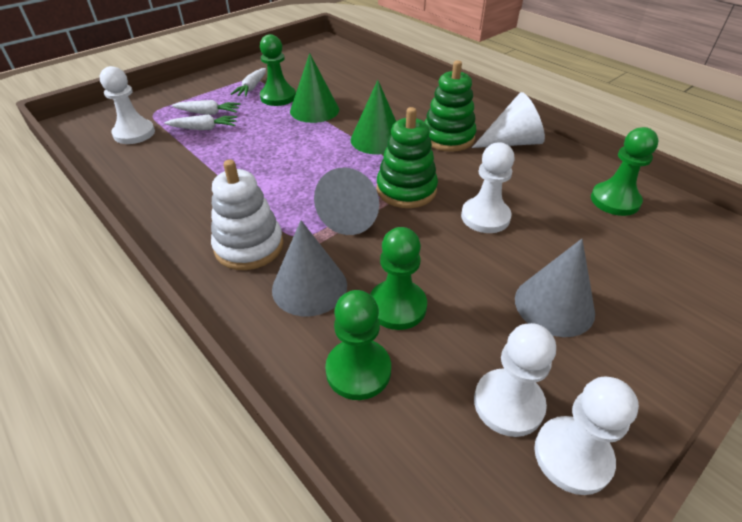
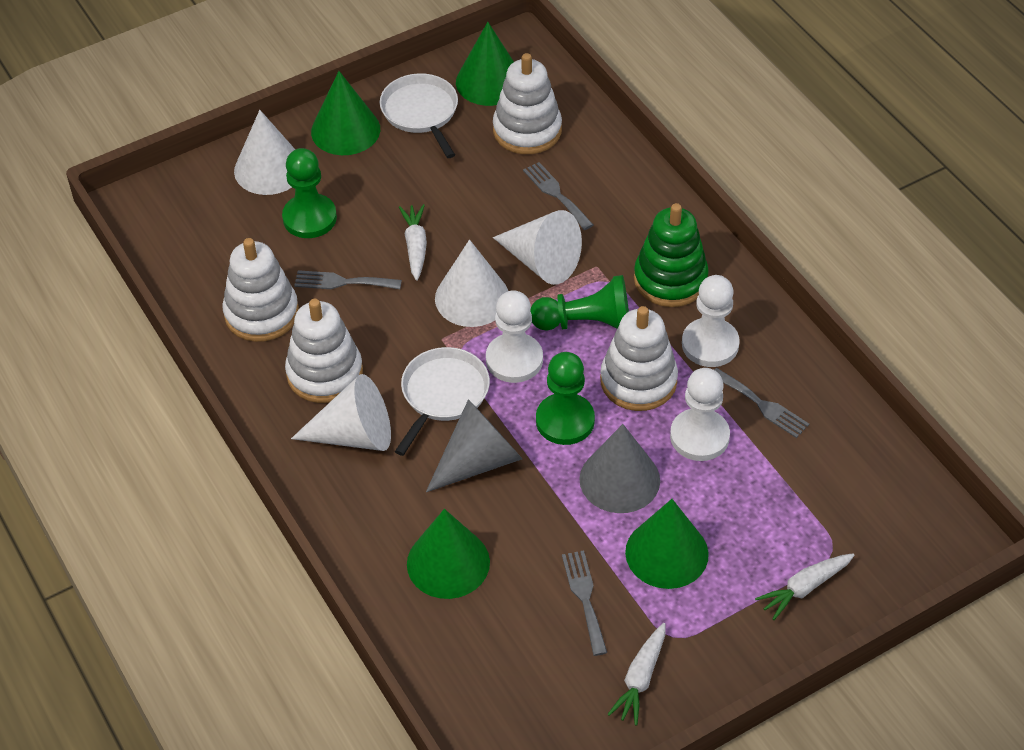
green cone: [290,53,339,123] [351,80,396,155] = 2 -> [311,71,380,155] [407,509,490,599] [456,22,514,106] [625,499,709,589] = 4
green pawn: [260,34,296,106] [325,290,391,400] [370,227,427,330] [591,127,658,216] = 4 -> [282,148,337,238] [530,275,629,331] [536,352,595,445] = 3
green stacking toy: [376,107,438,208] [424,60,476,152] = 2 -> [634,203,709,307] = 1
grey cone: [272,220,347,316] [314,167,379,235] [515,239,595,337] = 3 -> [426,399,522,492] [579,424,660,513] = 2
grey fork: none = 0 -> [294,270,402,289] [523,162,593,230] [562,551,607,656] [714,368,809,438] = 4
white cone: [472,92,545,148] = 1 -> [234,110,295,195] [291,374,391,451] [435,240,509,327] [493,210,582,285] = 4
white pan: none = 0 -> [380,73,458,158] [395,347,490,456] = 2
white pawn: [100,66,155,144] [461,142,515,233] [474,323,556,437] [534,376,639,495] = 4 -> [486,290,543,383] [670,368,730,461] [682,275,740,367] = 3
white stacking toy: [211,160,283,270] = 1 -> [222,238,299,342] [285,299,363,403] [493,53,562,154] [600,306,678,411] = 4

